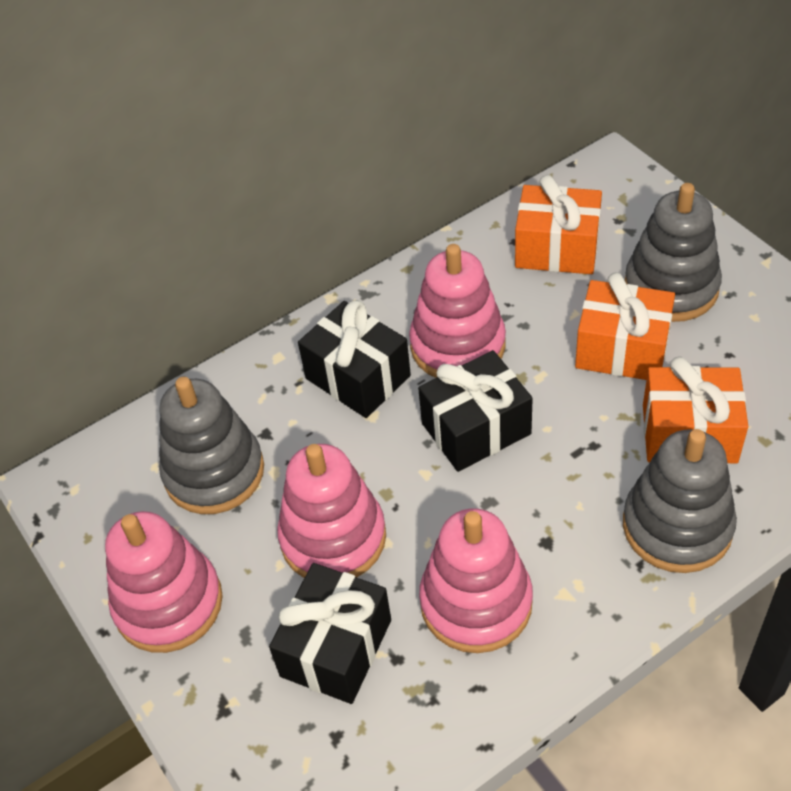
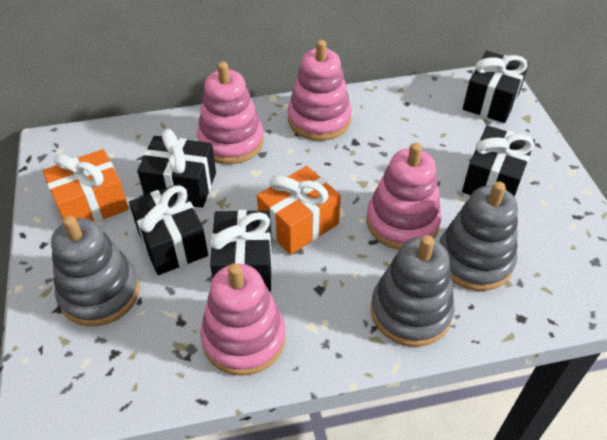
black gift: [269,563,391,704] [298,300,411,418] [418,350,533,472] = 3 -> [129,184,208,275] [137,129,216,208] [210,210,272,292] [462,126,535,197] [463,51,529,123] = 5
orange gift: [515,175,602,274] [575,272,675,380] [643,356,748,463] = 3 -> [43,149,129,223] [257,166,341,255] = 2

